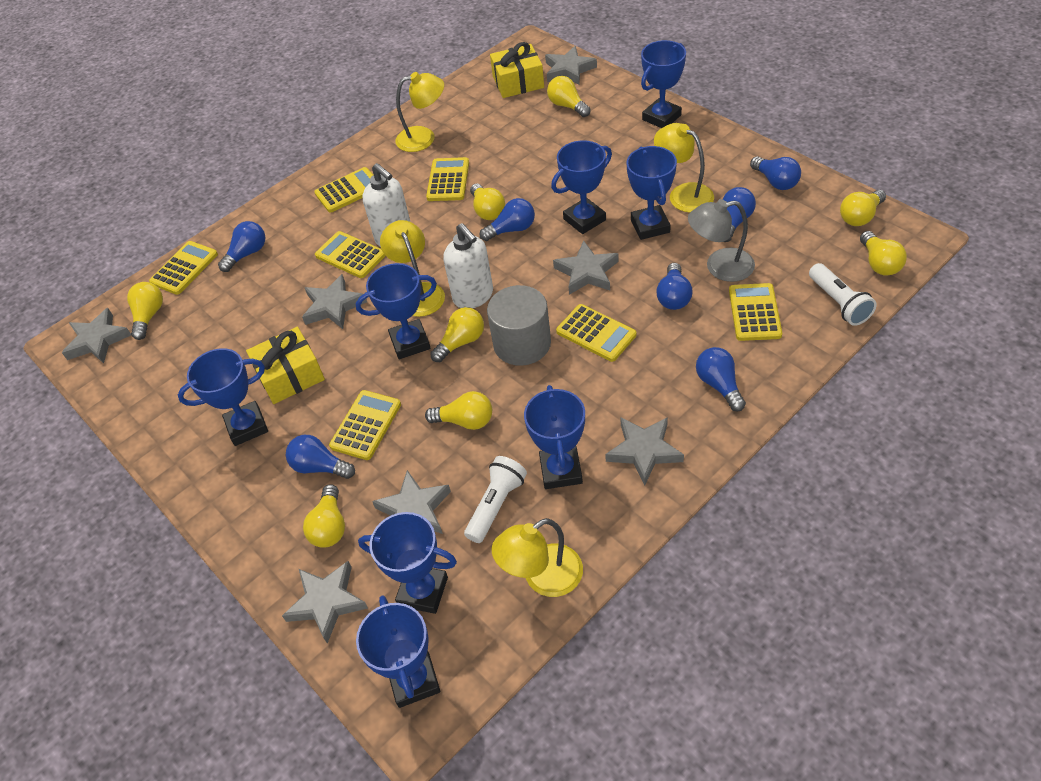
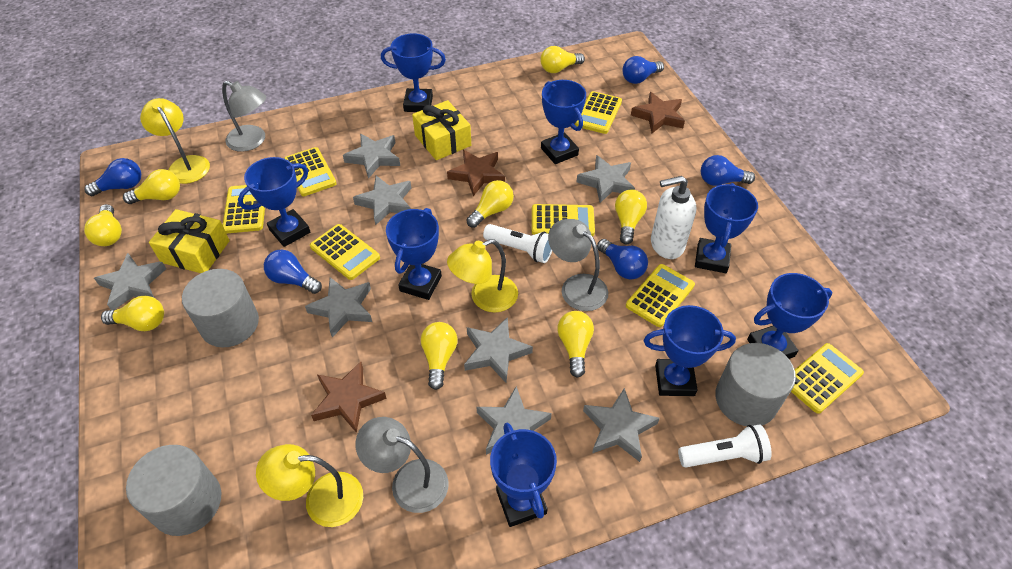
blue light bulb: [218,221,265,272] [286,435,355,479] [479,198,535,241] [656,263,693,310] [696,347,746,411] [723,187,756,242] [750,156,801,190] = 7 -> [85,158,141,196] [264,250,322,294] [597,239,648,279] [622,56,664,84] [701,155,755,186] = 5
brown star: none = 0 -> [311,362,387,433] [447,150,505,196] [631,92,685,133] = 3
grey cylinder: [487,285,551,366] = 1 -> [126,445,221,536] [182,269,259,348] [715,343,796,426] = 3
grey lamp: [688,199,755,282] = 1 -> [222,81,266,152] [355,417,449,513] [548,219,608,311] = 3
grey star: [62,308,131,363] [282,561,368,643] [302,274,367,329] [372,470,451,534] [545,46,597,85] [553,240,619,295] [605,417,684,485] = 7 -> [94,253,167,310] [305,277,372,338] [343,134,400,179] [353,176,411,225] [464,317,533,383] [477,386,552,455] [577,155,635,203] [583,388,660,462] = 8
white soap dispenser: [363,163,410,247] [443,223,493,308] = 2 -> [651,176,696,259] = 1
yellow lamp: [380,220,445,317] [395,72,444,152] [492,518,583,597] [654,123,714,213] = 4 -> [140,98,210,184] [256,444,363,527] [447,239,518,313] = 3

